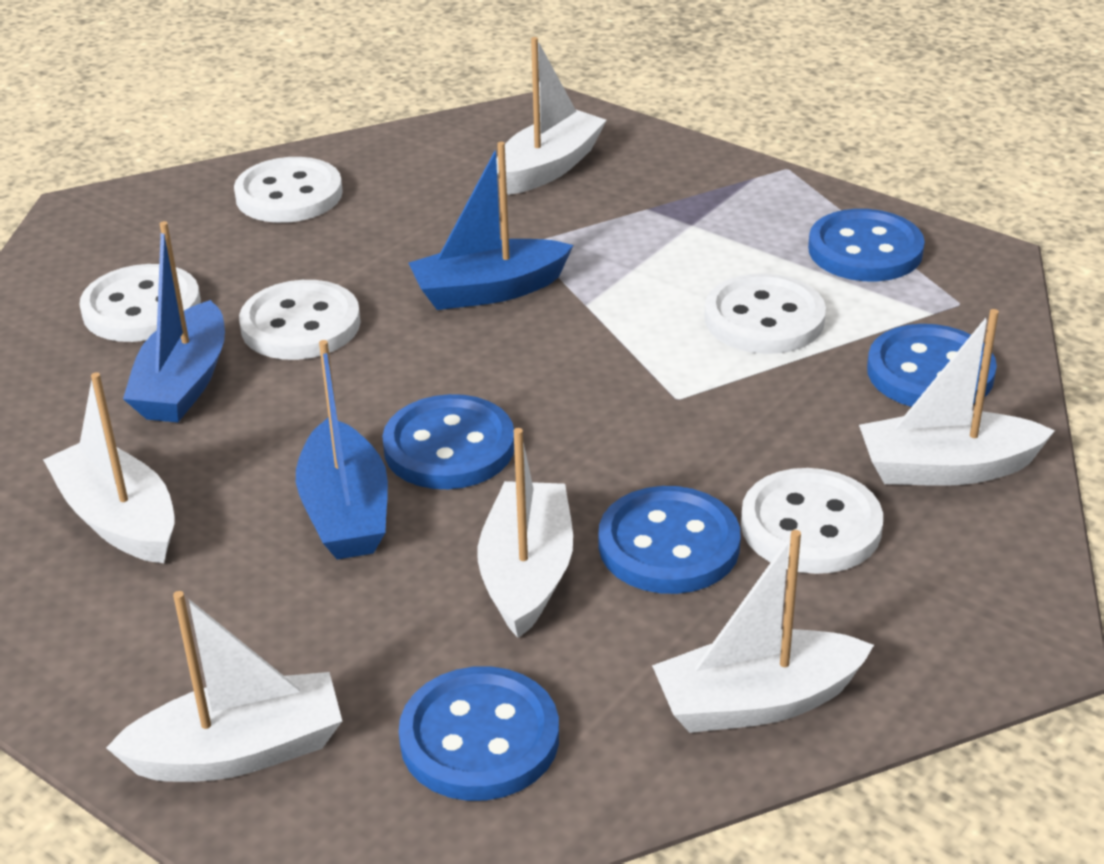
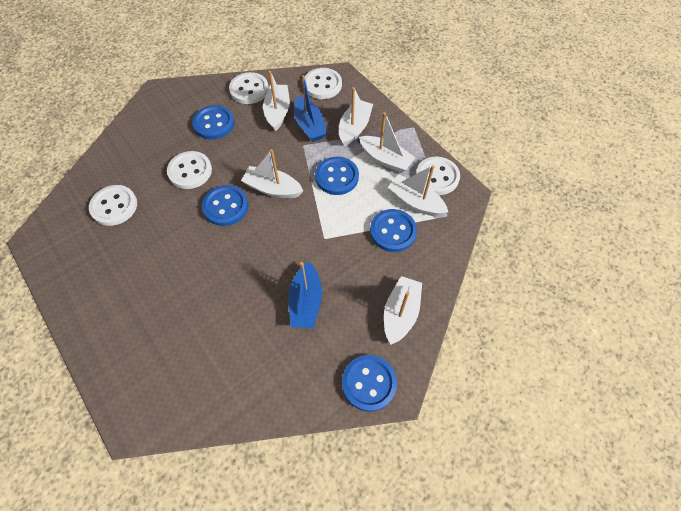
blue boat: [123,221,225,422] [296,340,388,559] [409,142,574,310] = 3 -> [288,261,322,328] [294,75,327,142] = 2

